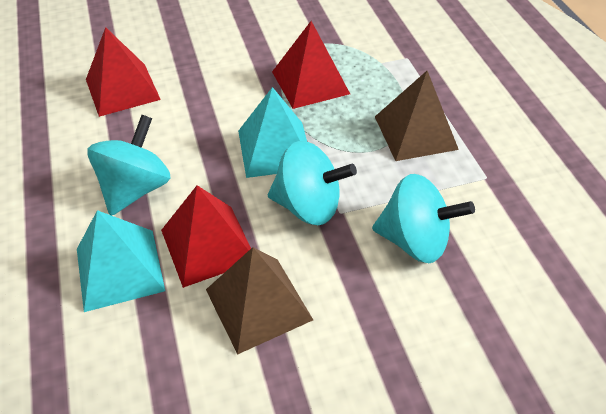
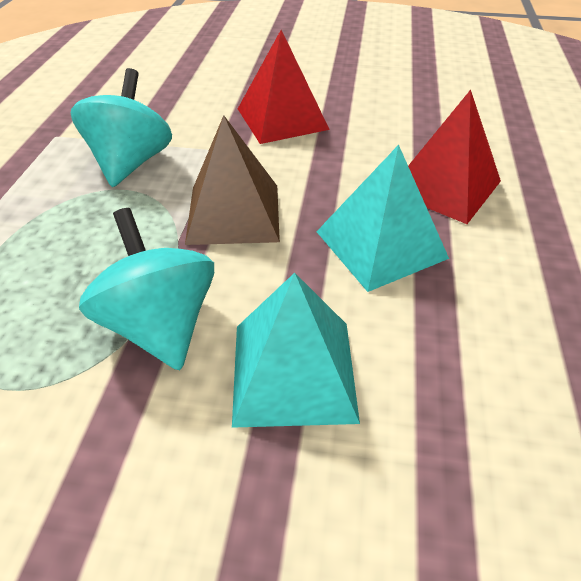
brown pyramid: [206,247,313,355] [375,71,459,161] = 2 -> [185,115,280,245] = 1
red pyramid: [86,27,161,117] [161,185,251,288] [272,21,350,109] = 3 -> [238,30,330,144] [408,90,501,224] = 2
turquoise spinning top: [87,115,170,216] [268,141,357,225] [372,174,475,263] = 3 -> [71,68,172,187] [79,208,214,370] = 2

